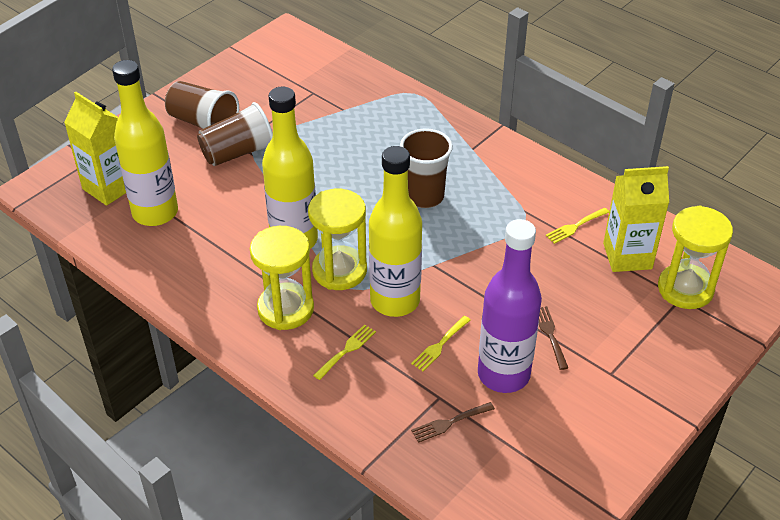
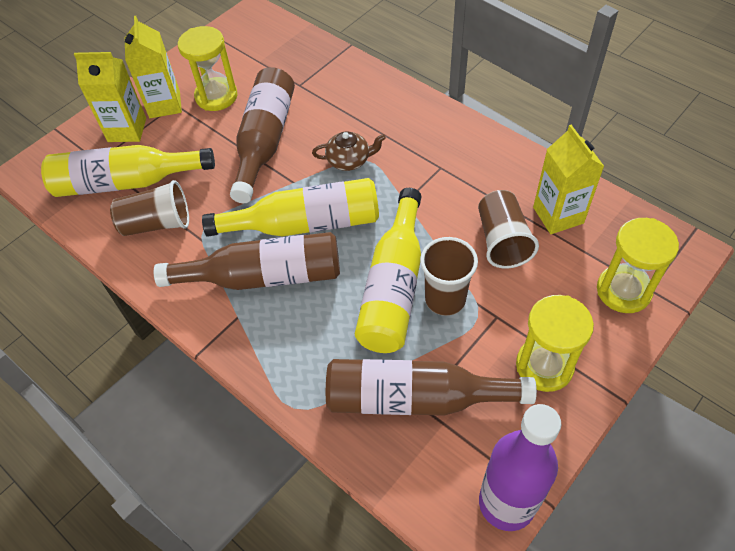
brown bottle: none = 0 -> [154,232,340,290] [230,67,295,203] [326,359,537,416] = 3
brown fork: [411,402,495,443] [539,306,568,370] = 2 -> none = 0
brown teapot: none = 0 -> [312,131,386,171] = 1
yellow carton: [64,92,126,206] [603,166,669,272] = 2 -> [74,52,146,142] [125,16,182,118] [533,125,605,234] = 3
yellow fork: [313,324,376,380] [411,316,471,371] [546,208,609,244] = 3 -> none = 0

